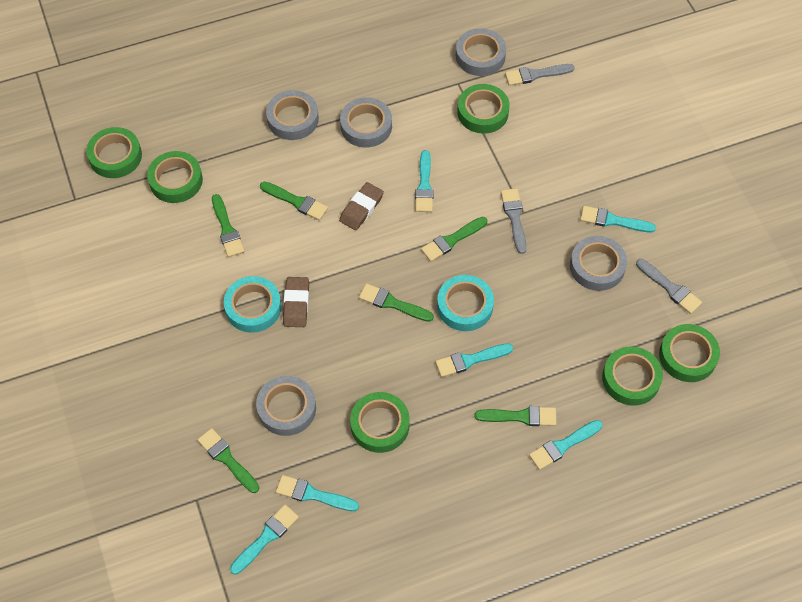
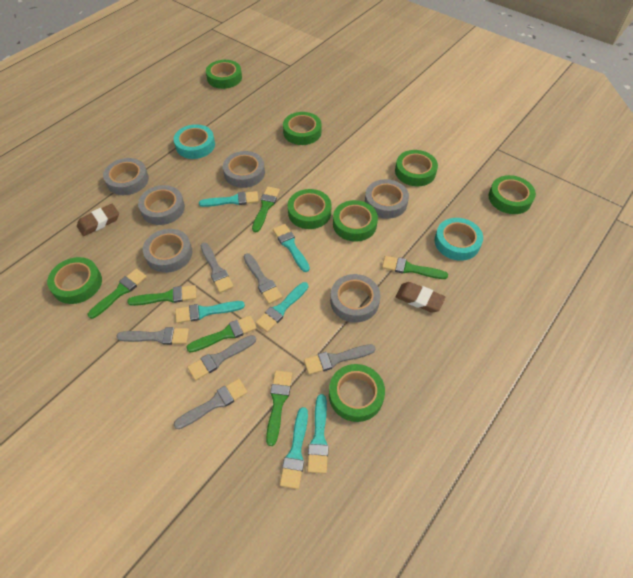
green tape: [86,127,142,178] [147,151,203,203] [350,392,410,453] [457,84,510,134] [602,346,663,406] [659,324,720,382] = 6 -> [47,257,102,304] [206,60,242,89] [283,112,322,145] [288,189,332,229] [329,364,385,422] [333,200,378,242] [395,150,438,186] [489,175,536,214] = 8
grey brush: [501,188,527,254] [505,64,574,86] [636,259,702,314] = 3 -> [116,327,189,345] [174,379,248,429] [187,335,256,381] [200,243,234,293] [244,253,282,304] [304,344,376,375] = 6
grey tape: [256,376,316,436] [266,90,319,140] [340,97,392,148] [456,28,506,76] [570,236,627,291] = 5 -> [103,158,149,195] [138,185,185,225] [143,229,192,273] [223,151,265,188] [330,274,380,322] [365,179,409,219] = 6

